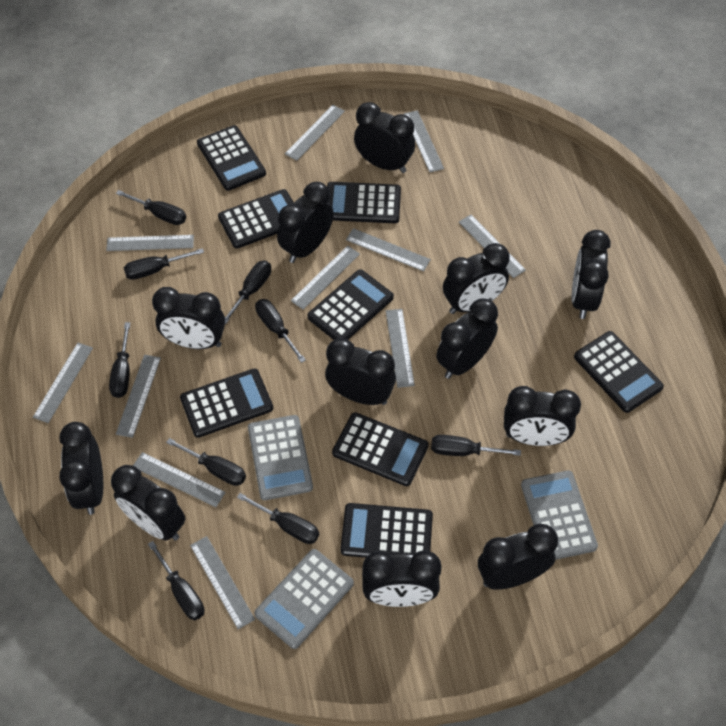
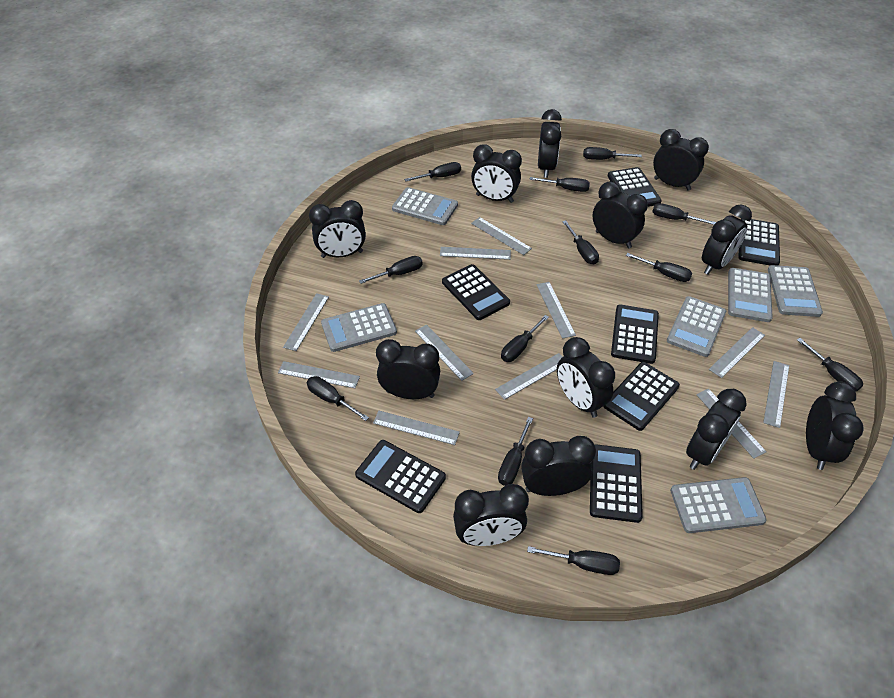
black calculator: [180,368,273,438] [197,125,266,191] [218,189,294,249] [307,269,394,340] [327,182,401,223] [332,412,429,486] [340,503,433,558] [574,331,664,413] = 8 -> [355,440,446,513] [442,264,510,320] [590,444,643,523] [603,362,680,431] [608,167,662,207] [611,304,659,364] [739,219,780,265] = 7
black screwdriver: [109,322,130,398] [116,190,186,225] [124,248,204,280] [148,541,204,620] [166,438,246,486] [225,261,271,324] [237,493,319,544] [255,299,306,363] [431,435,521,456] = 9 -> [307,376,369,421] [359,256,423,284] [404,162,461,182] [498,417,533,486] [501,315,549,362] [527,546,620,575] [529,177,590,192] [562,220,599,265] [583,147,642,160] [626,253,692,282] [652,203,716,225] [797,338,863,392] = 12
grey calculator: [248,415,313,500] [254,549,354,649] [521,471,598,560] = 3 -> [321,303,397,352] [392,187,458,225] [667,296,726,357] [670,477,767,533] [728,268,773,322] [768,265,823,317] = 6

